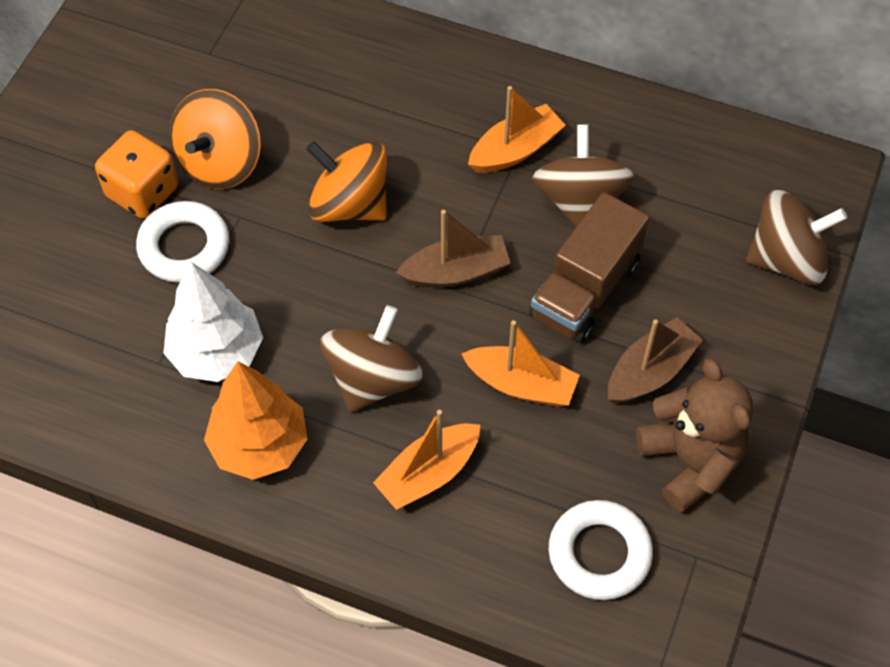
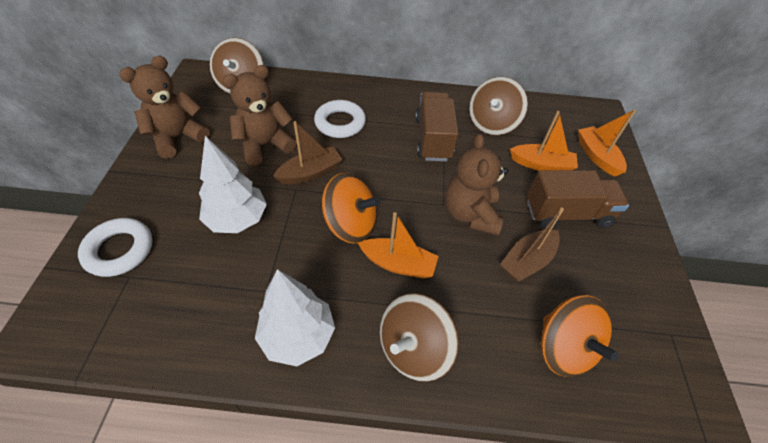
brown teddy bear: [636,358,753,513] = 1 -> [119,56,210,159] [222,65,297,166] [445,134,508,235] = 3
brown truck: [529,192,649,343] = 1 -> [415,92,459,162] [527,170,629,229] = 2
orange dice: [95,130,178,219] = 1 -> none = 0
orange tree: [204,361,307,480] = 1 -> none = 0
white tree: [164,262,263,382] = 1 -> [199,136,267,233] [255,269,335,366] = 2

